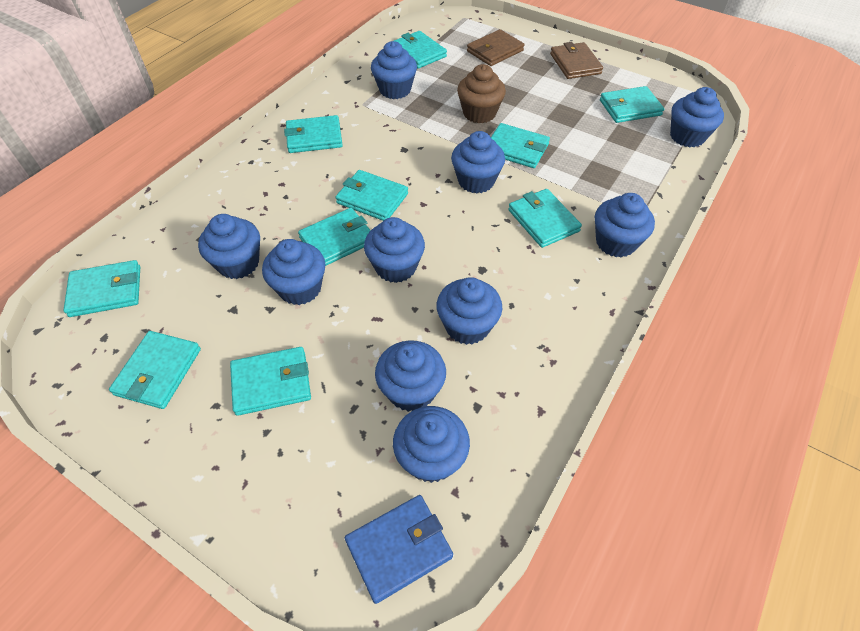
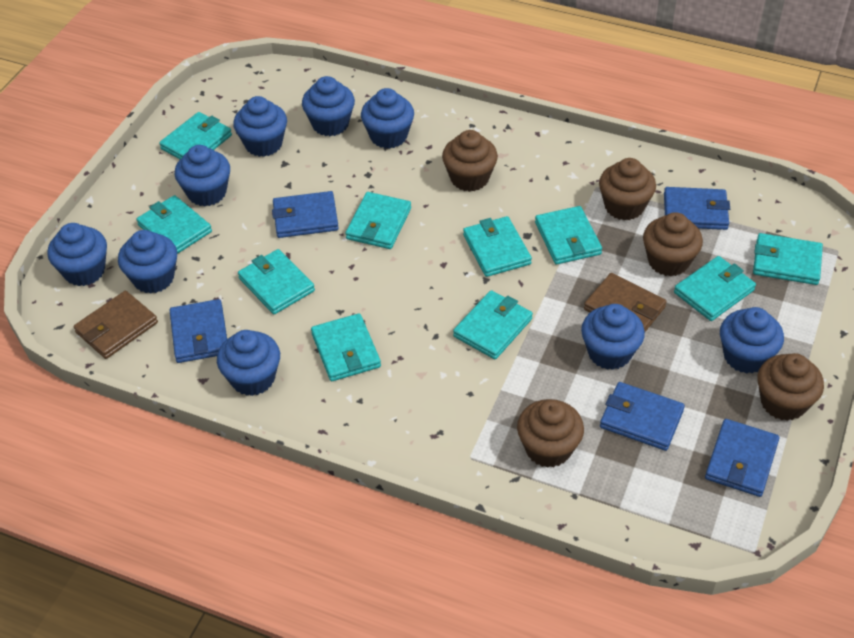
blue cupcake: [198,214,260,279] [262,239,326,305] [364,217,425,283] [371,41,417,99] [375,340,446,412] [393,406,470,483] [437,277,502,345] [451,131,505,193] [595,193,655,257] [670,87,724,147] = 10 -> [47,223,107,286] [118,230,177,294] [175,145,230,206] [217,330,280,396] [233,96,287,157] [302,76,355,136] [361,88,414,149] [581,304,645,370] [720,307,784,373] = 9
blue wallet: [344,495,453,604] = 1 -> [169,299,227,363] [272,191,339,238] [600,382,685,451] [664,187,730,230] [705,419,779,497] = 5
brown cupcake: [457,64,506,123] = 1 -> [442,130,498,192] [517,399,584,468] [599,158,656,220] [643,212,703,277] [757,353,824,421] = 5

